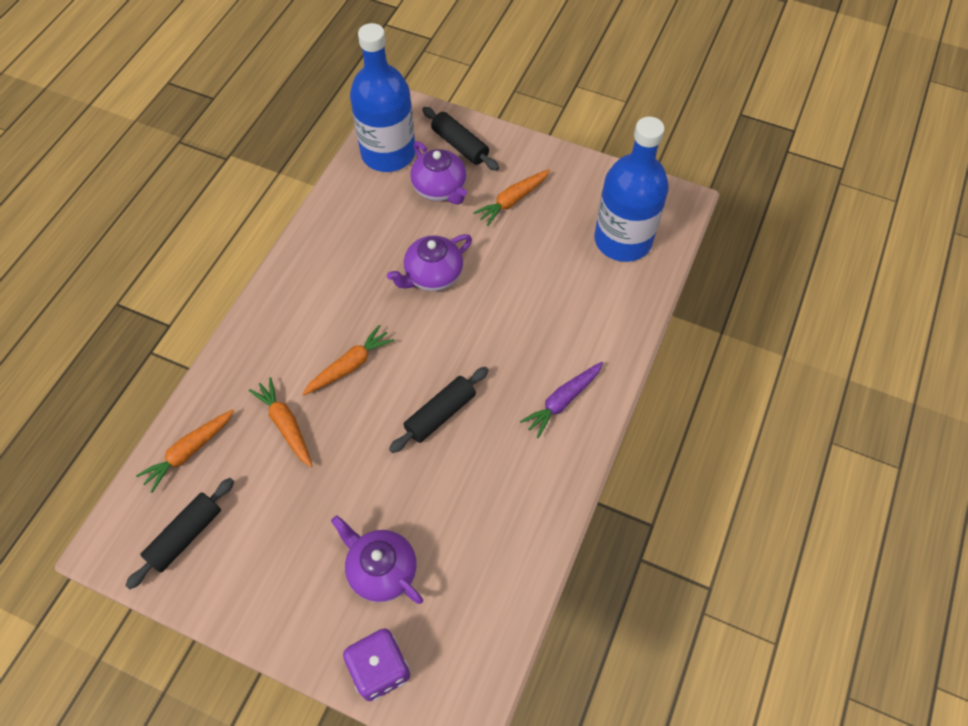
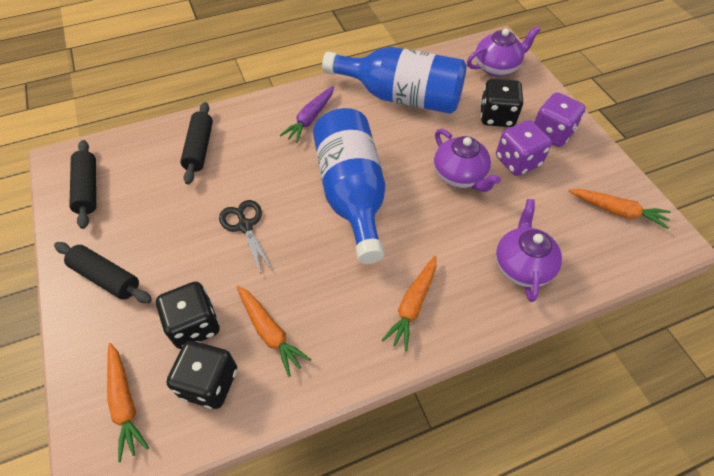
black dice: none = 0 -> [156,282,220,349] [166,341,237,409] [480,79,524,127] = 3
black scissors: none = 0 -> [219,200,273,276] = 1
purple dice: [343,629,410,701] = 1 -> [496,120,552,176] [534,92,586,147] = 2

